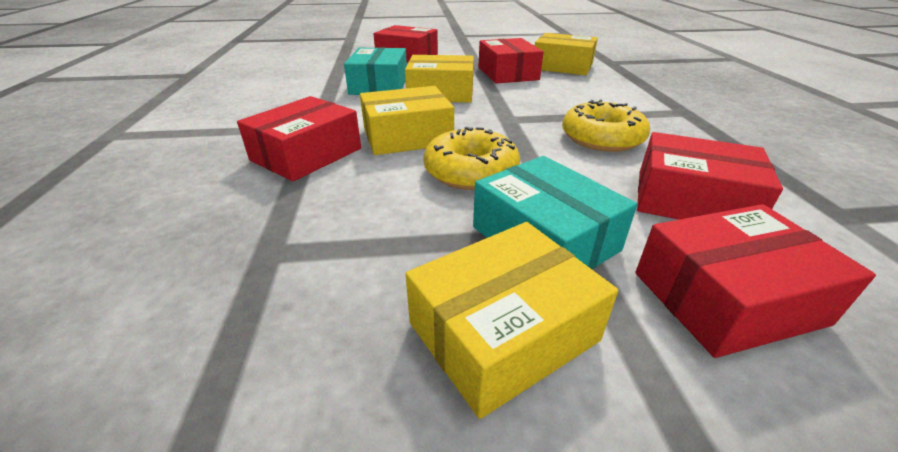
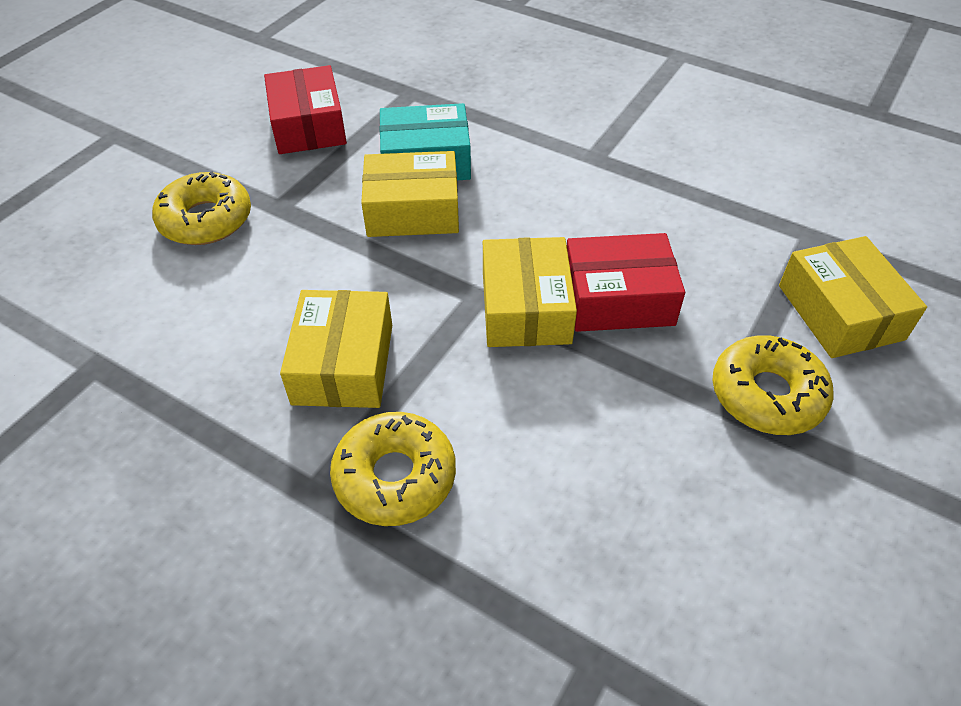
red box: [237,96,361,181] [373,25,438,63] [479,38,544,84] [635,204,876,358] [637,132,783,220] = 5 -> [264,65,347,154] [567,233,685,332] = 2
turquoise box: [344,47,407,95] [473,156,637,269] = 2 -> [379,103,471,180] = 1
yellow donut: [423,127,520,190] [562,99,650,152] = 2 -> [152,171,251,245] [330,412,456,526] [712,335,834,435] = 3

